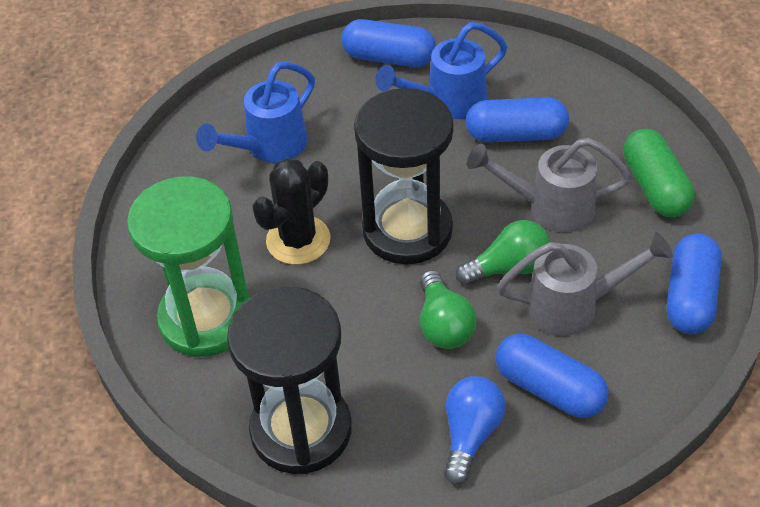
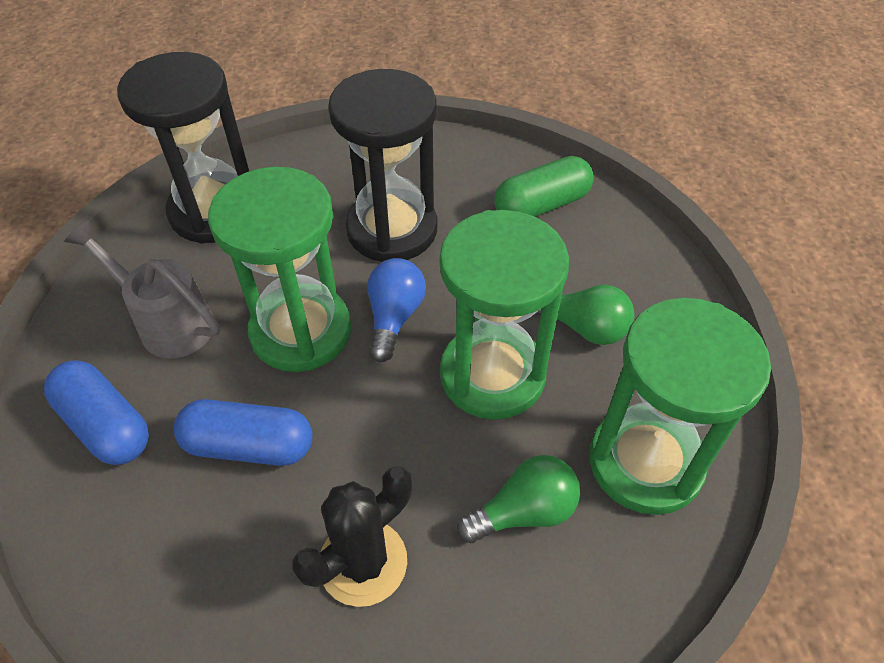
blue capsule: [341,19,436,67] [466,97,569,143] [495,334,609,418] [667,233,722,334] = 4 -> [44,360,149,465] [174,399,313,466] = 2
blue watering can: [196,61,315,163] [376,22,507,119] = 2 -> none = 0
green hourglass: [127,177,250,357] = 1 -> [208,167,351,372] [440,210,569,420] [589,298,771,515] = 3
grey watering can: [467,138,631,232] [497,232,673,336] = 2 -> [64,220,220,358] = 1

